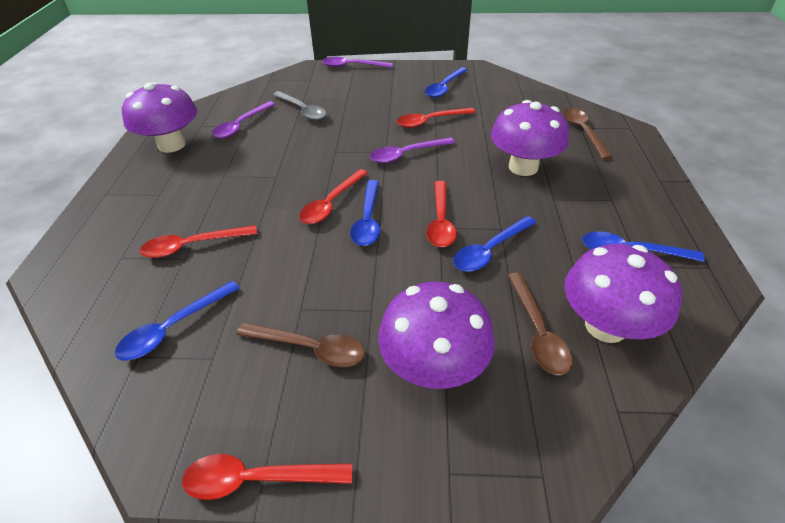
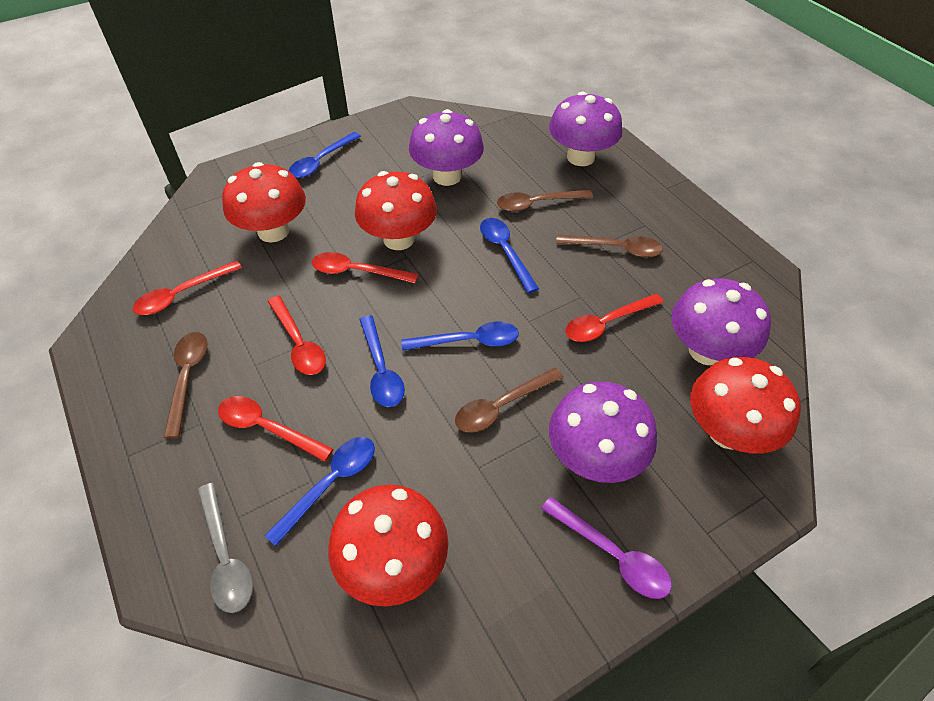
brown spoon: [236,322,365,367] [508,272,572,375] [563,108,613,159] = 3 -> [164,332,208,439] [455,367,564,432] [497,190,593,212] [556,235,663,258] = 4
purple spoon: [212,101,276,139] [322,57,393,68] [369,137,455,163] = 3 -> [541,497,672,599] = 1
red mushroom: none = 0 -> [222,162,306,243] [328,485,448,606] [355,171,437,250] [690,357,801,454] = 4

